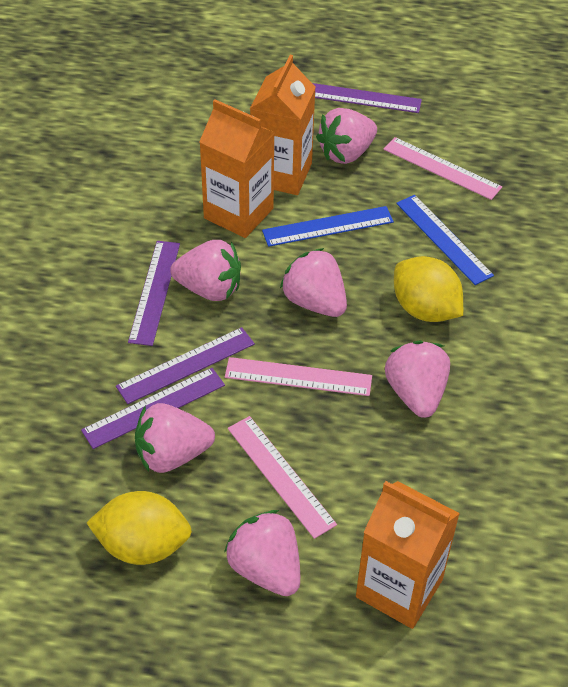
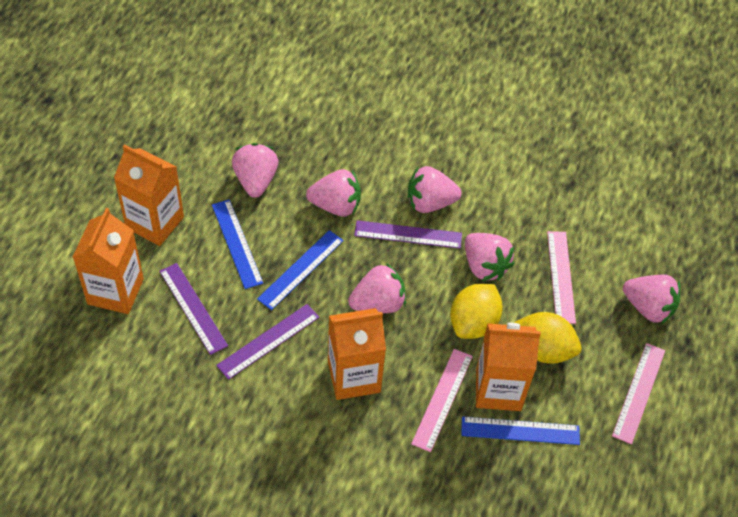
blue ruler: [262,206,394,247] [396,195,494,285] = 2 -> [212,199,263,289] [257,230,344,310] [462,416,580,445] = 3
orange carton: [199,99,275,238] [250,55,316,195] [356,481,460,629] = 3 -> [73,208,144,314] [114,145,184,246] [328,308,386,400] [476,323,541,411] = 4
purple ruler: [81,368,225,449] [116,327,255,404] [128,241,180,346] [312,83,422,113] = 4 -> [159,263,228,355] [216,304,319,380] [354,220,462,249] = 3

